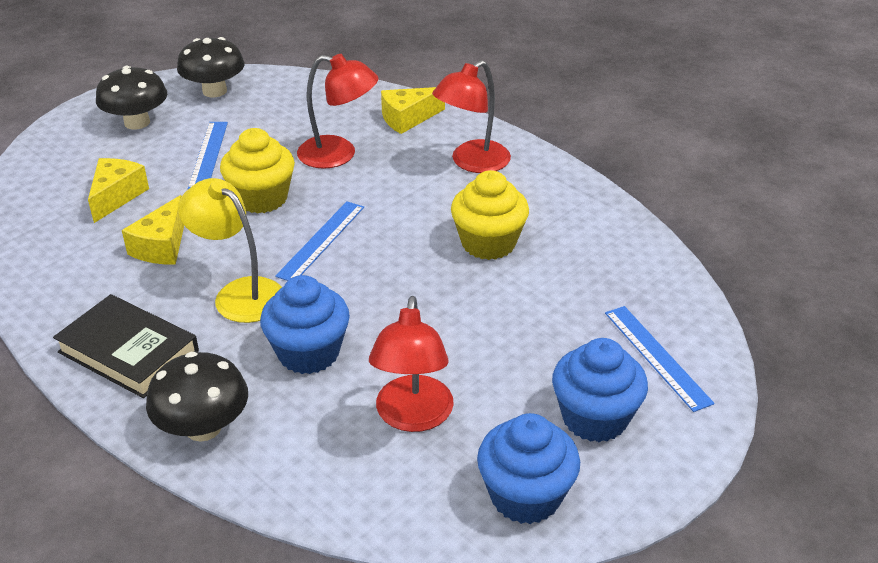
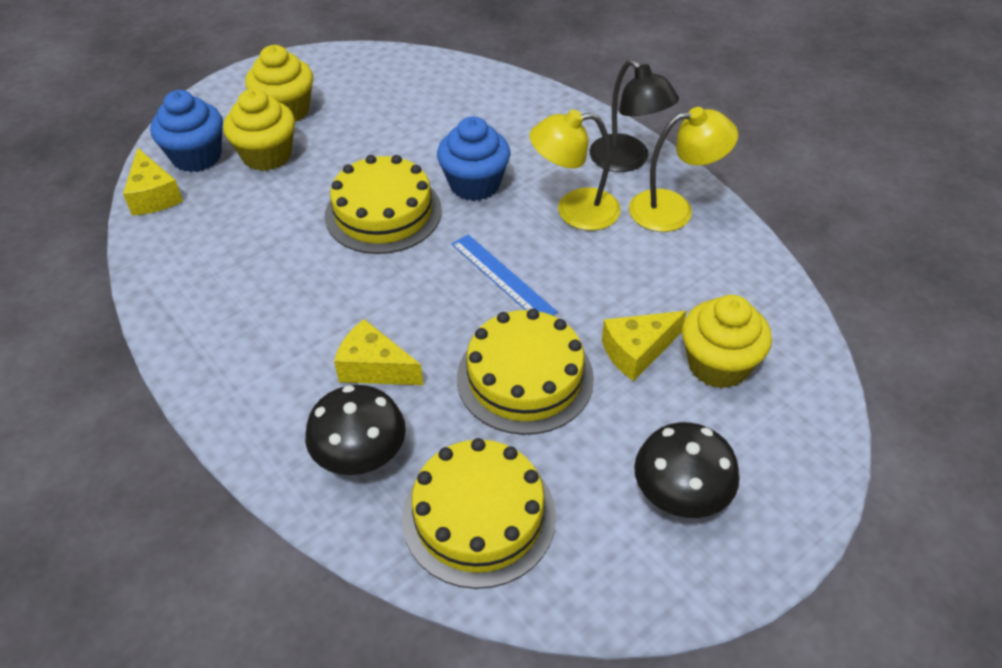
black book: [53,294,199,398] = 1 -> none = 0
black lamp: none = 0 -> [589,59,679,172] = 1
black mushroom: [96,66,167,130] [146,352,248,442] [177,37,245,97] = 3 -> [305,385,406,475] [634,422,740,518] = 2
blue cupcake: [260,275,350,374] [477,413,580,524] [552,338,648,442] = 3 -> [150,90,223,172] [437,116,510,201] = 2
blue ruler: [188,122,228,189] [275,201,364,281] [605,306,715,412] = 3 -> [452,234,557,316] = 1
red lamp: [297,54,378,169] [369,296,454,432] [432,60,511,173] = 3 -> none = 0
yellow cake: none = 0 -> [325,155,442,254] [402,438,556,589] [457,309,594,435] = 3
yellow cupcake: [220,128,295,213] [451,170,529,260] = 2 -> [223,89,295,171] [245,45,313,122] [682,295,772,389] = 3
yellow lamp: [178,178,282,323] = 1 -> [530,110,621,231] [629,107,738,232] = 2

